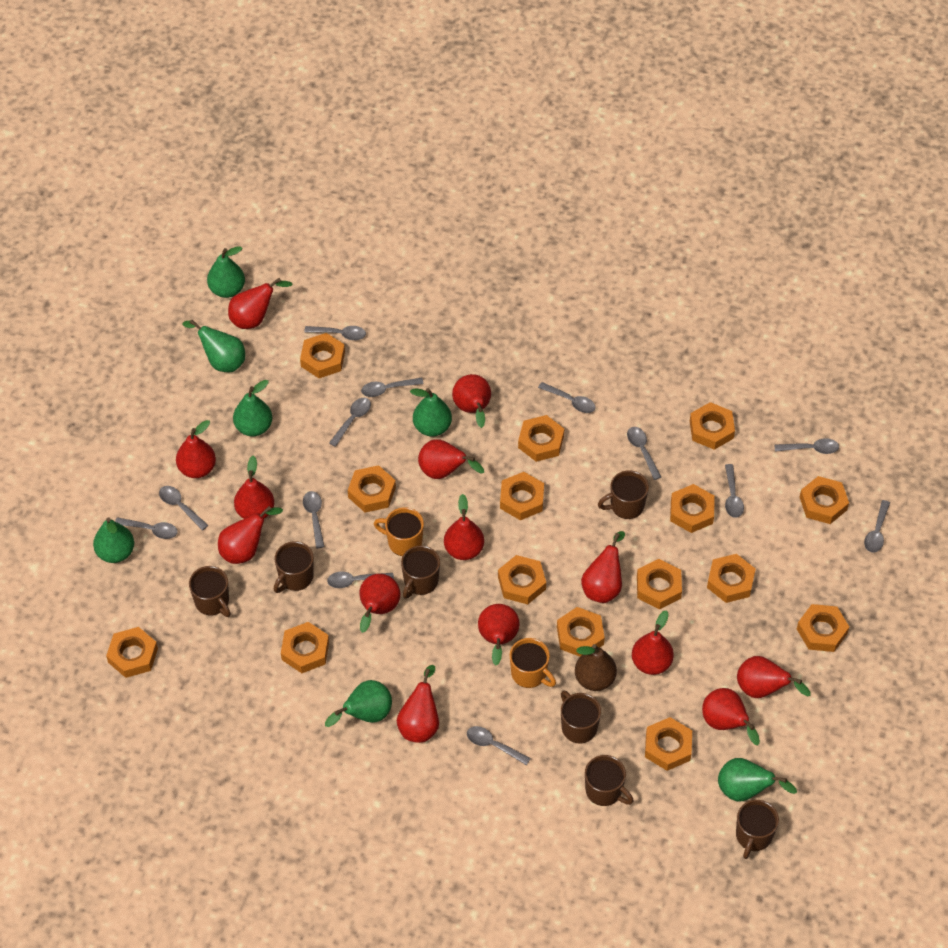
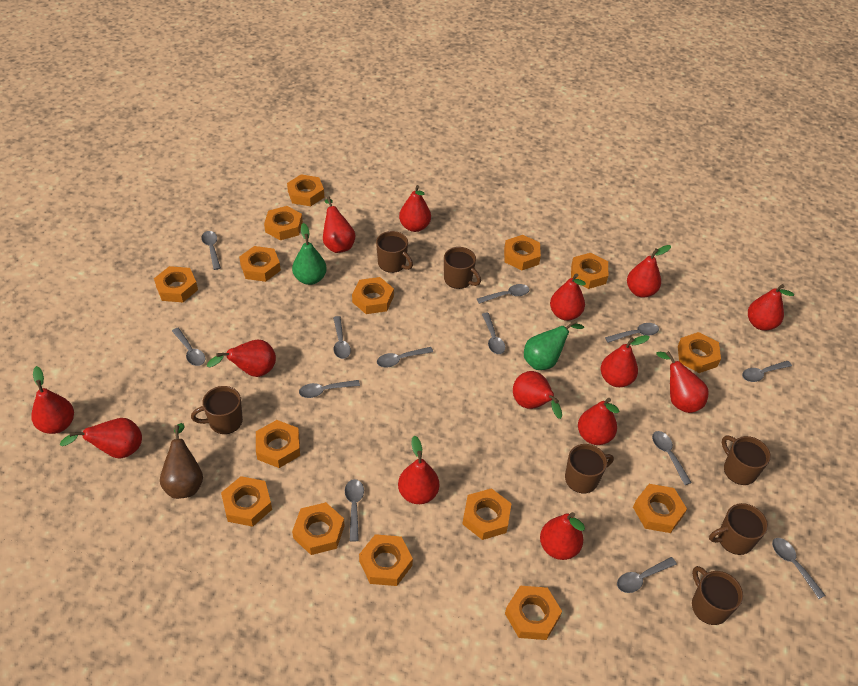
green pear: [93,517,134,563] [182,320,245,372] [207,246,245,298] [233,380,272,436] [325,680,392,727] [410,388,452,437] [718,758,797,802] = 7 -> [292,223,327,285] [524,320,584,370] = 2
orange mug: [374,507,424,556] [510,638,556,688] = 2 -> none = 0

